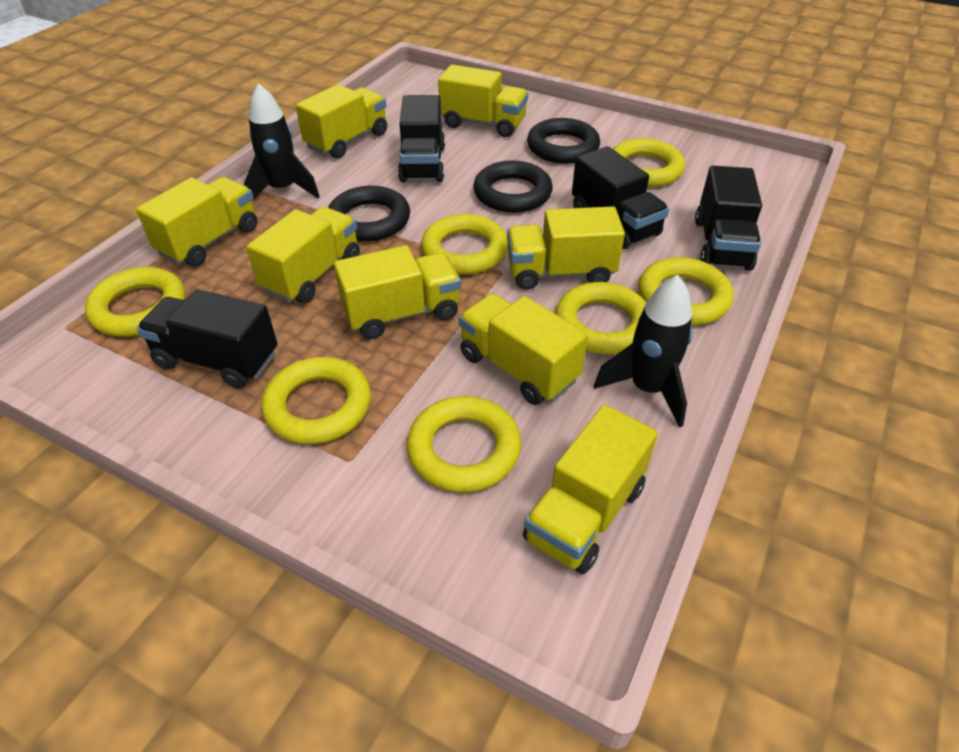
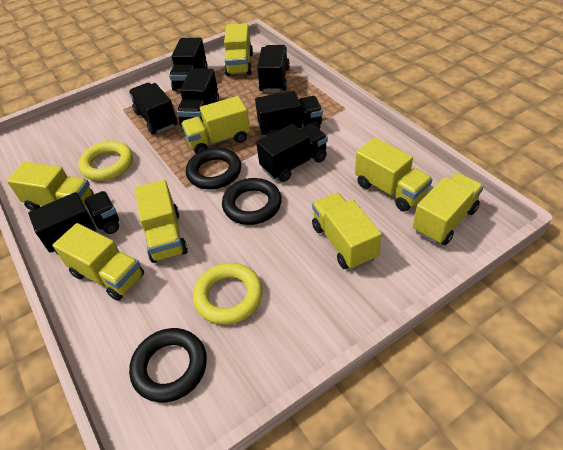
black rocket: [244,83,320,201] [594,275,693,427] = 2 -> none = 0
black truck: [137,289,277,388] [398,95,445,182] [572,146,669,249] [695,165,762,271] = 4 -> [28,191,119,254] [129,83,178,134] [169,38,208,91] [177,68,219,127] [255,91,323,136] [256,124,328,182] [257,45,290,92] = 7
yellow ring: [85,267,186,337] [261,357,371,444] [407,396,521,492] [421,214,508,275] [555,282,646,354] [613,138,685,187] [638,257,734,325] = 7 -> [78,141,133,181] [193,263,263,325] = 2

